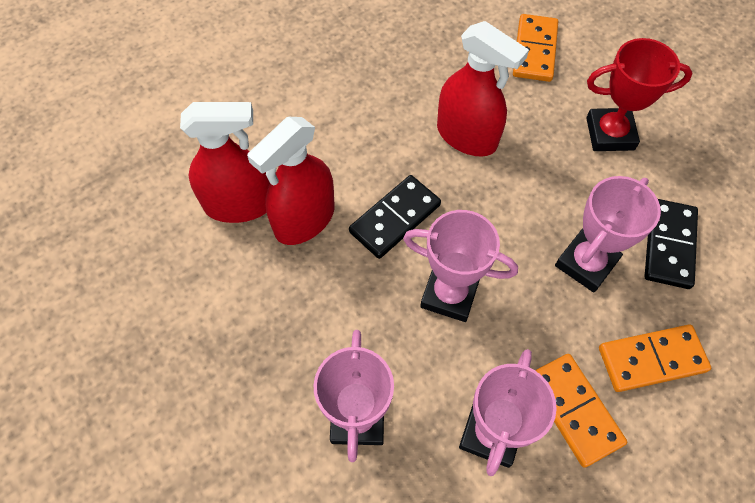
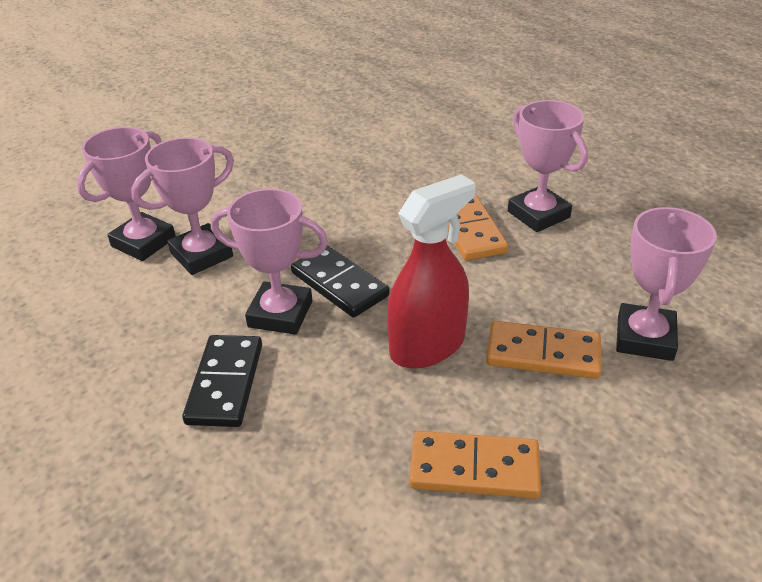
pink trophy: [314,330,394,462] [403,210,518,322] [459,349,557,476] [555,176,661,292] = 4 -> [77,127,176,261] [131,137,234,275] [211,189,328,335] [508,100,588,232] [616,207,717,361] = 5
red spray bottle: [180,102,270,223] [247,117,335,245] [437,21,529,157] = 3 -> [387,174,476,369] = 1
red trophy: [586,38,693,151] = 1 -> none = 0

